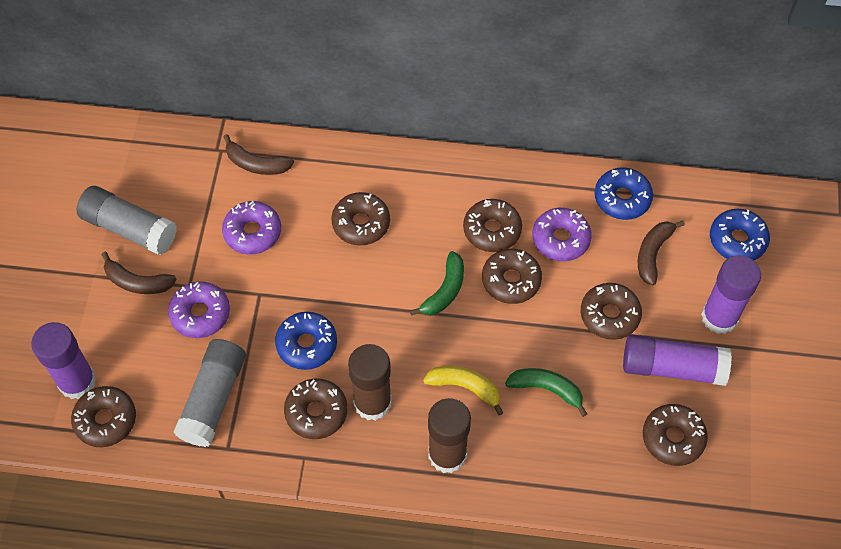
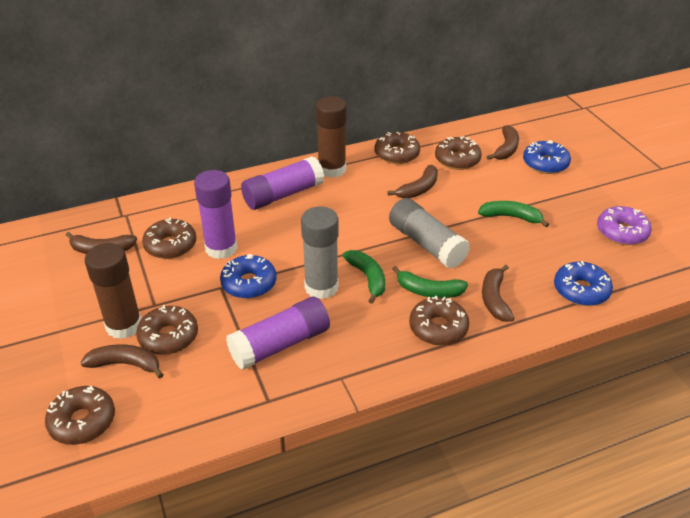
brown banana: [102,252,177,294] [223,134,294,175] [638,221,685,285] = 3 -> [66,232,137,254] [80,344,164,378] [388,165,438,198] [482,265,514,322] [487,125,519,160] = 5
brown donut: [71,386,136,447] [284,378,348,439] [331,192,390,246] [463,199,522,252] [482,249,542,304] [581,283,642,340] [643,404,708,466] = 7 -> [45,386,115,445] [136,305,198,355] [142,217,196,259] [375,132,420,164] [409,296,469,346] [435,136,482,170] = 6
green banana: [410,251,464,316] [505,368,587,417] = 2 -> [343,250,385,304] [393,266,468,298] [478,201,549,227] = 3
purple donut: [168,281,230,338] [222,201,281,255] [532,208,592,261] = 3 -> [597,206,652,245] = 1
yellow banana: [423,366,503,415] = 1 -> none = 0

